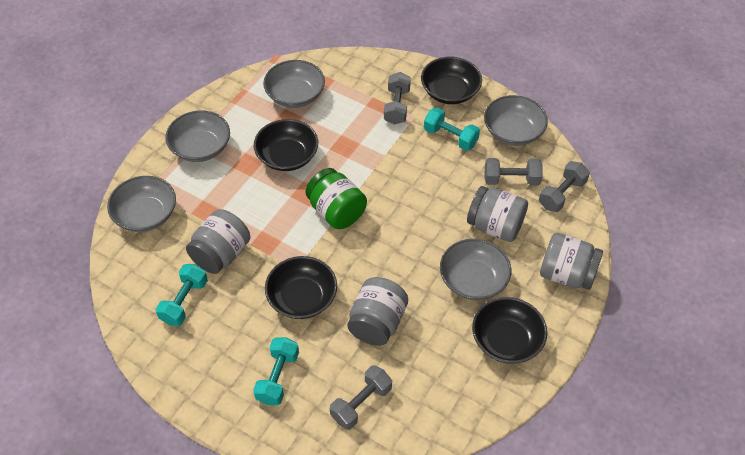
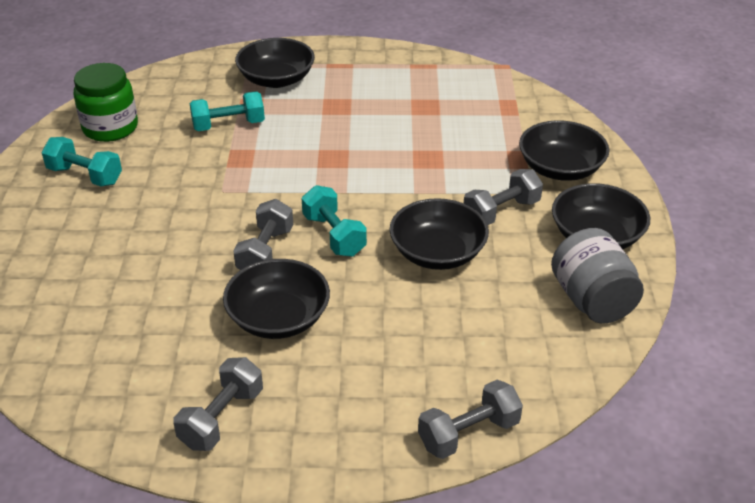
black bowl: [254,119,318,171] [265,256,337,319] [421,57,482,104] [472,297,547,364] = 4 -> [223,259,330,339] [235,38,315,88] [389,198,489,270] [519,120,610,181] [552,183,650,249] = 5
grey bowl: [107,176,176,232] [165,110,230,162] [263,60,325,108] [440,239,511,300] [484,95,548,146] = 5 -> none = 0
grey jar: [186,209,250,274] [347,277,408,346] [467,186,528,242] [540,233,603,290] = 4 -> [551,228,644,324] = 1

